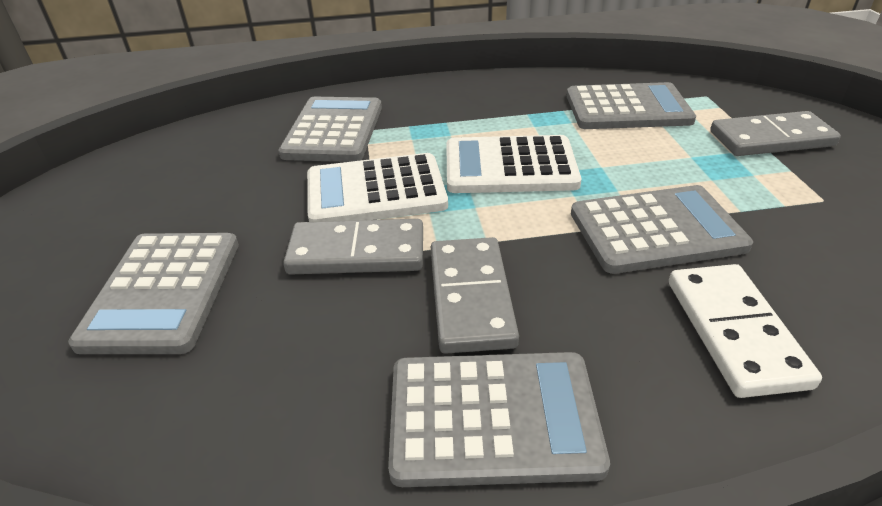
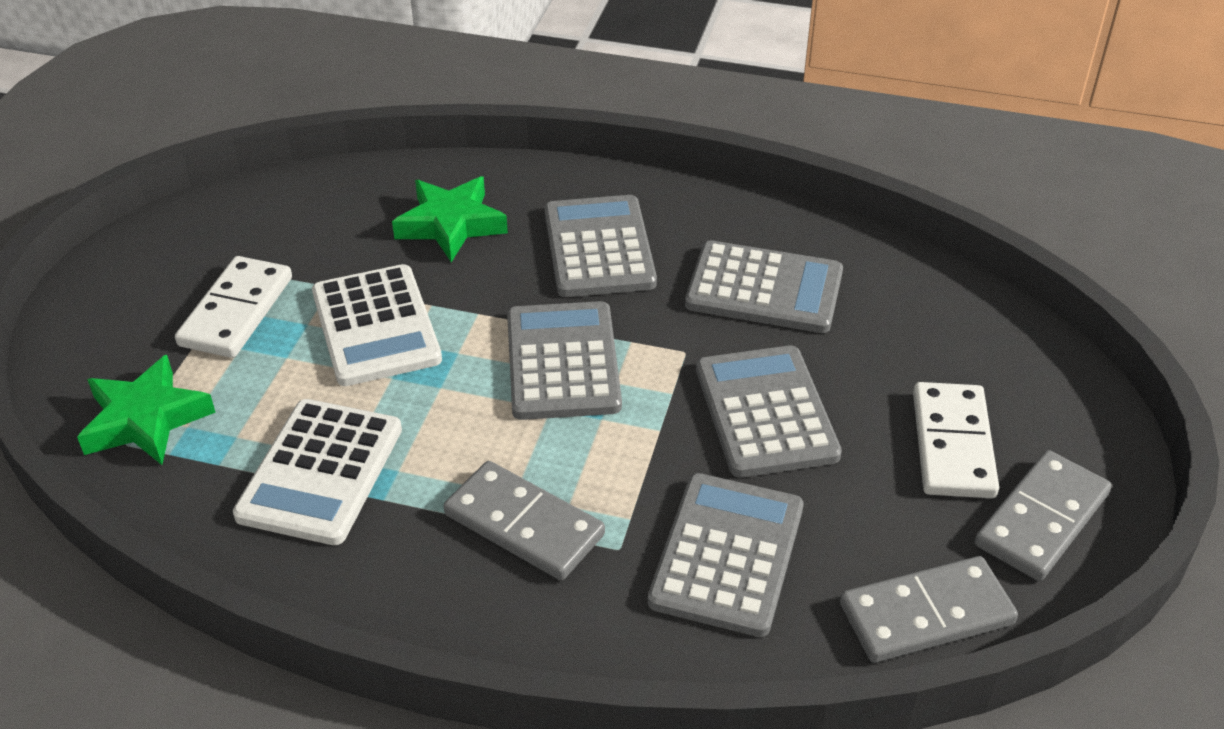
green star: none = 0 -> [77,355,216,465] [392,177,508,262] = 2
white domino: [669,264,822,398] = 1 -> [175,256,292,358] [913,382,999,498] = 2

